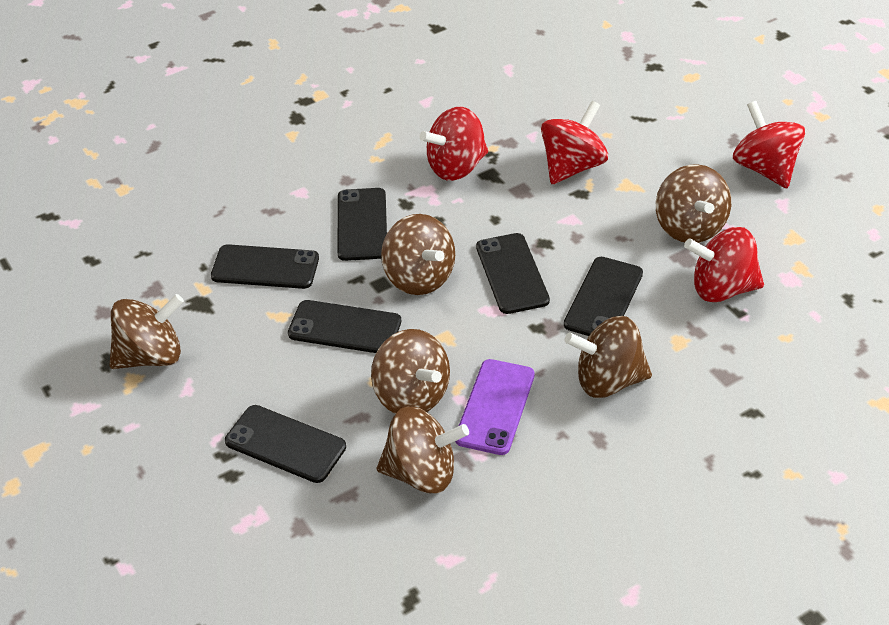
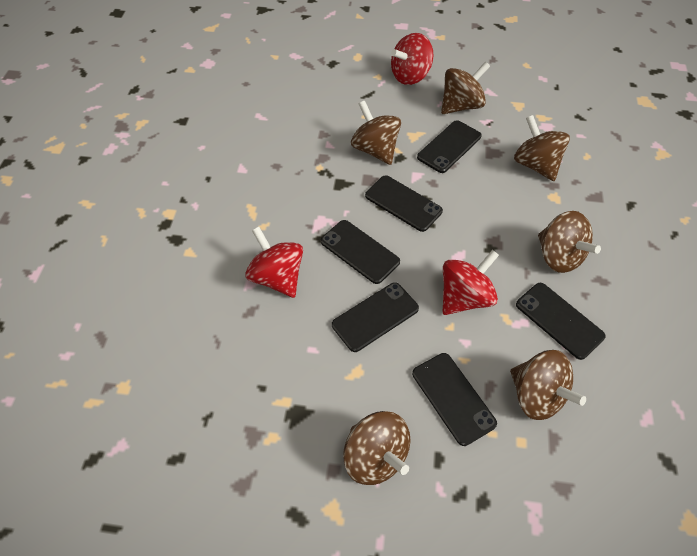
purple phone: [455,359,535,455] = 1 -> none = 0
red spinning top: [419,107,488,181] [541,101,608,184] [684,227,764,302] [733,101,805,188] = 4 -> [245,227,303,298] [391,33,433,85] [442,250,499,315] = 3

